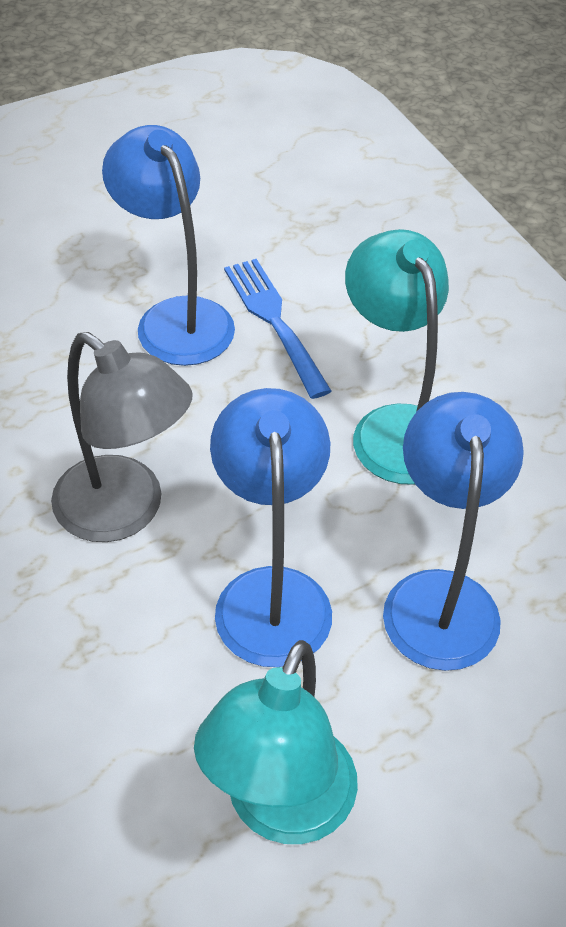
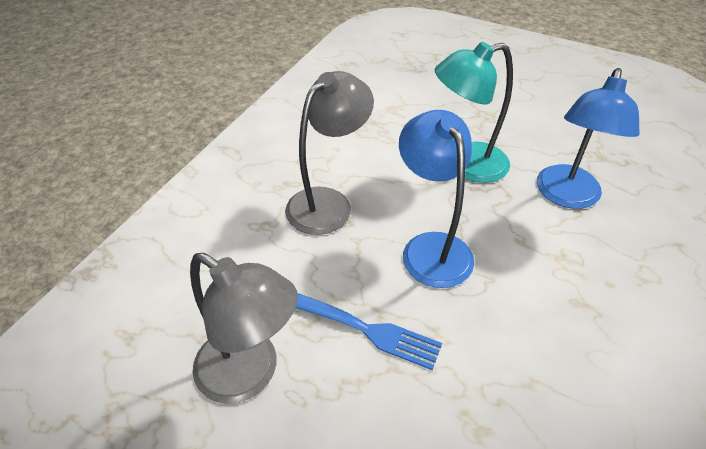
blue lamp: [102,125,235,366] [210,388,332,667] [383,392,524,671] = 3 -> [399,110,474,288] [537,68,640,209] = 2
grey lamp: [51,332,192,542] = 1 -> [190,253,298,404] [285,71,374,235] = 2
turquoise lamp: [194,640,358,844] [345,229,449,485] = 2 -> [435,42,513,183] = 1

